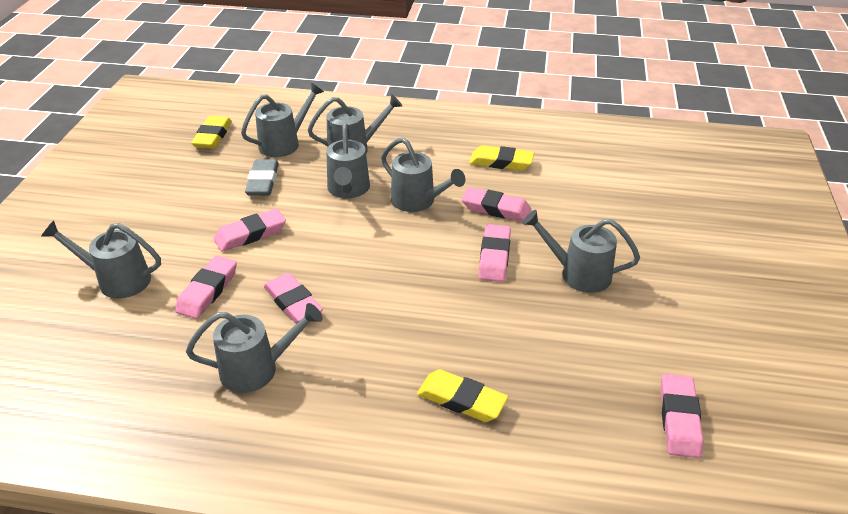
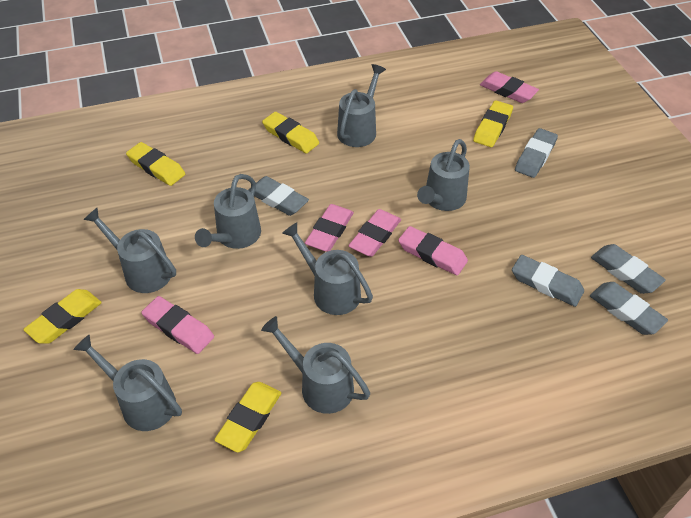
grey eraser: [245,159,279,196] = 1 -> [248,176,309,216] [512,255,584,307] [515,128,558,178] [590,282,668,335] [591,244,666,294] = 5
pink eraser: [175,256,237,319] [214,209,286,252] [264,273,323,324] [462,187,531,221] [478,224,511,282] [660,374,704,458] = 6 -> [141,296,214,354] [305,204,354,252] [348,209,401,257] [398,226,468,276] [480,71,539,103] = 5
yellow eraser: [191,116,232,149] [417,369,508,422] [469,145,534,171] = 3 -> [23,289,102,344] [126,142,185,186] [214,382,281,452] [262,112,319,154] [473,100,513,147] = 5

